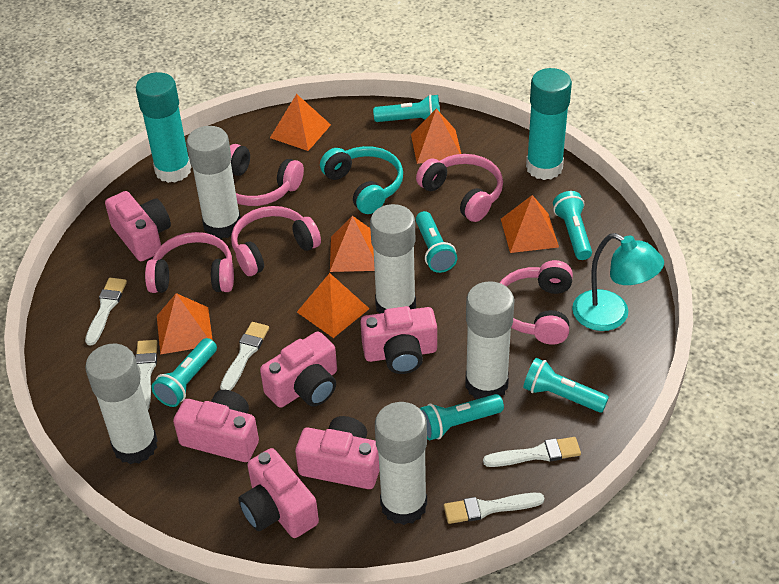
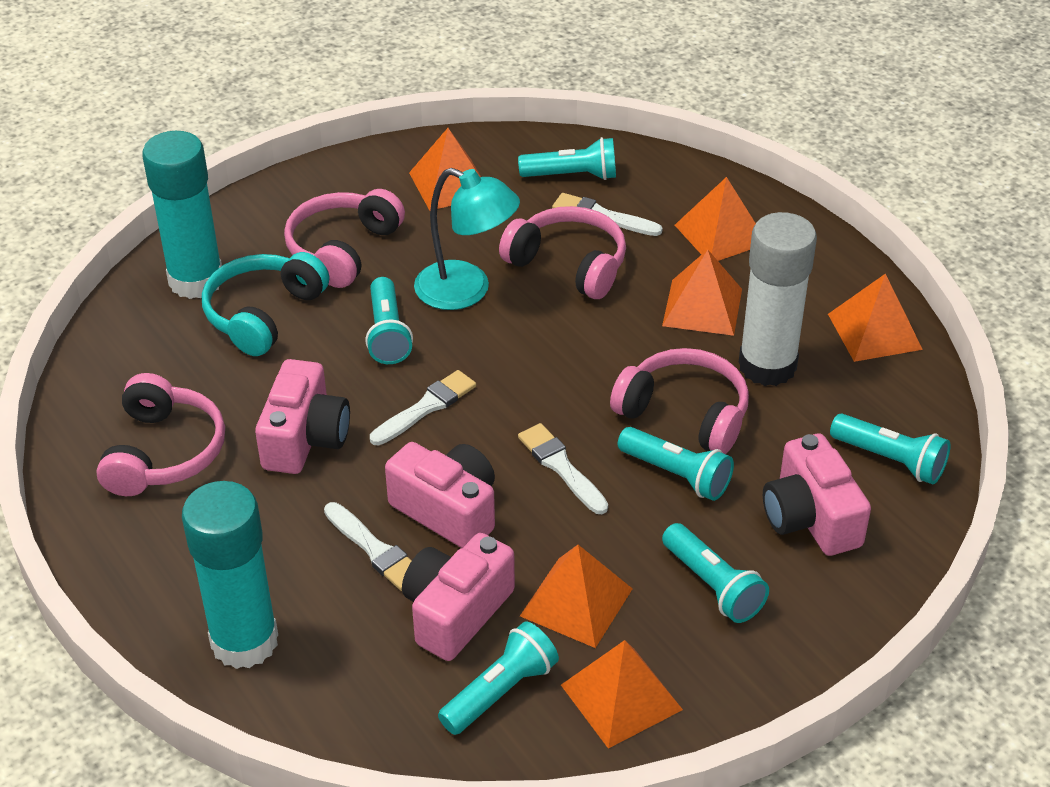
pink camera: [105,191,171,261] [173,390,259,462] [238,448,319,538] [260,331,337,408] [295,416,379,489] [360,306,437,374] = 6 -> [255,359,350,474] [385,442,495,548] [402,533,515,661] [763,433,871,556] = 4
pink headphones: [145,232,234,293] [230,144,304,206] [231,206,321,276] [416,154,503,222] [500,260,573,345] = 5 -> [96,373,225,496] [284,189,405,288] [499,206,626,299] [610,348,749,454] = 4
white brush: [85,278,127,345] [135,340,158,410] [220,322,269,391] [444,493,545,524] [483,437,581,467] = 5 -> [324,502,412,591] [370,370,476,445] [518,423,608,514] [552,193,662,236] = 4
white glue stick: [85,343,158,464] [187,126,240,239] [370,204,416,313] [375,402,427,525] [465,281,515,399] = 5 -> [739,212,817,386] = 1

